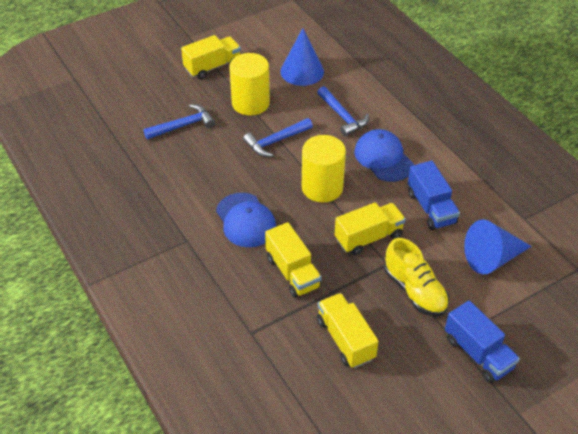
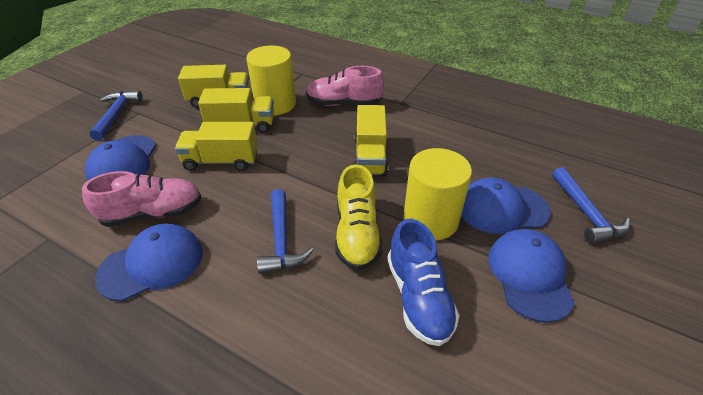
blue cap: [216,193,276,247] [354,129,414,182] = 2 -> [85,135,156,180] [95,224,203,301] [461,177,550,234] [488,229,575,323] = 4
blue cone: [280,28,324,86] [464,219,532,274] = 2 -> none = 0
blue shoe: none = 0 -> [387,219,460,346] = 1
blue truck: [408,161,460,230] [445,300,520,383] = 2 -> none = 0
pink shoe: none = 0 -> [82,171,202,227] [306,66,384,106] = 2

